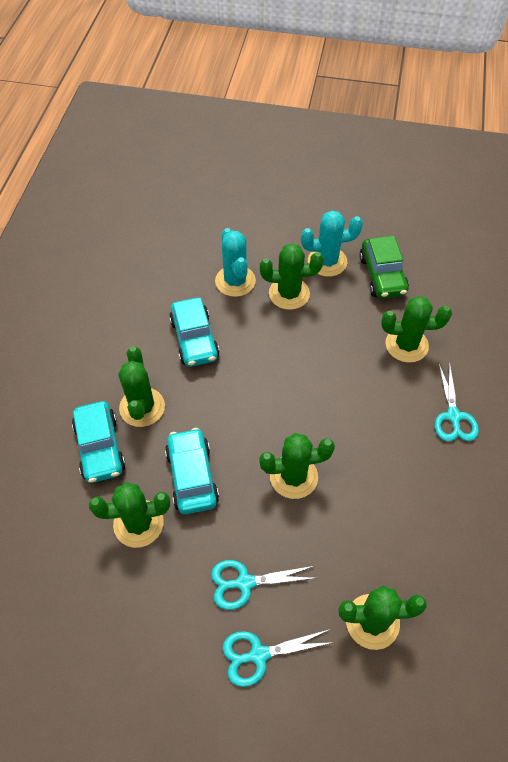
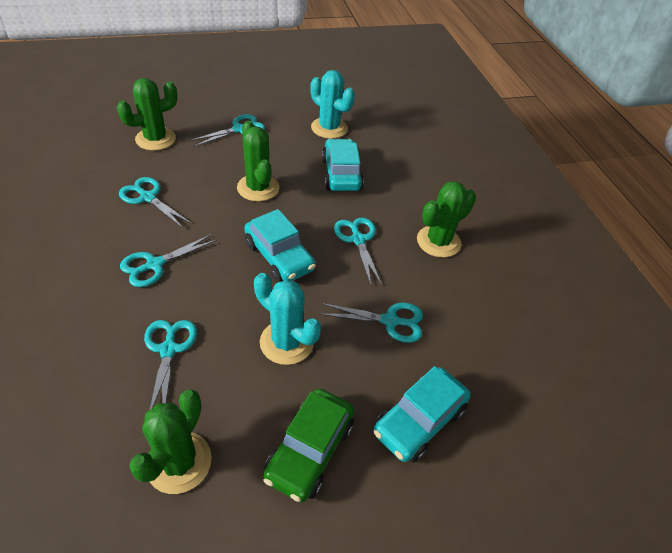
green cactus: [89,482,170,548] [118,346,165,427] [259,433,335,499] [260,243,324,310] [339,586,427,650] [381,296,452,363] = 6 -> [117,78,178,150] [129,389,212,494] [237,121,279,202] [417,181,476,258] = 4
turquoise scissors: [211,560,315,610] [222,629,334,687] [435,362,479,441] = 3 -> [119,177,192,228] [120,234,218,287] [144,320,197,410] [189,114,265,147] [320,303,423,343] [334,217,382,285] = 6

